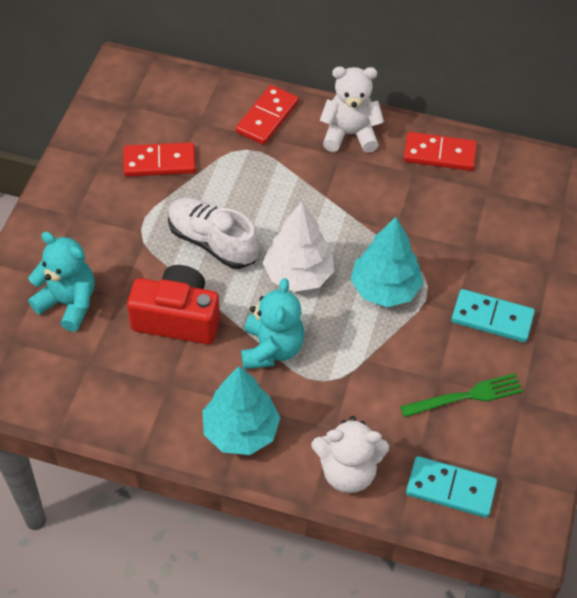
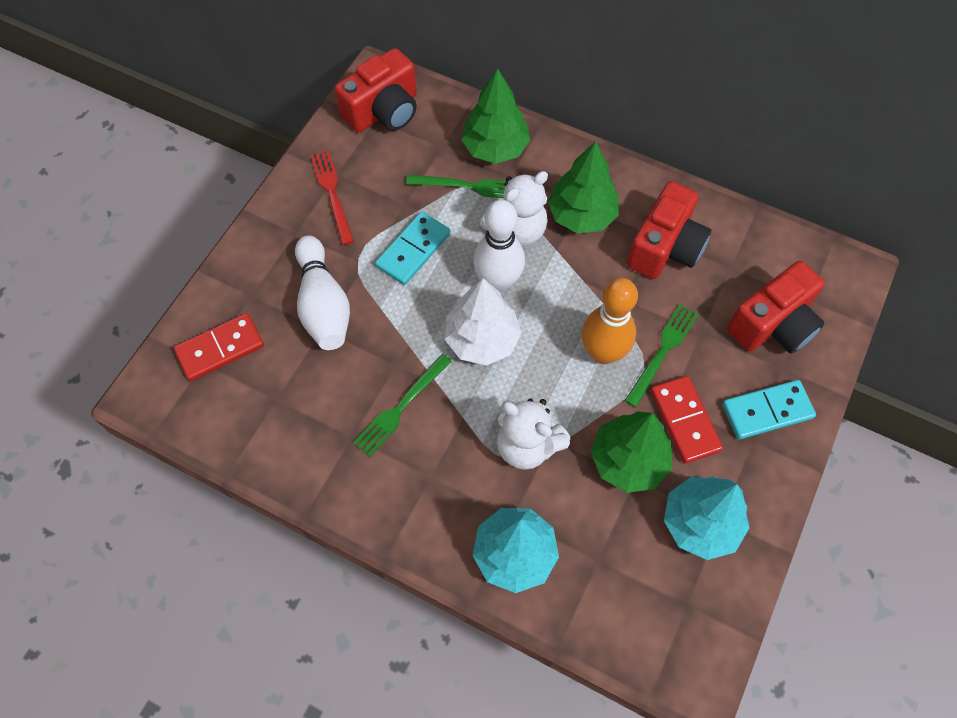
green fork: [400,373,523,417] = 1 -> [353,354,452,457] [406,175,507,198] [625,304,698,407] = 3
green tree: none = 0 -> [461,68,530,164] [548,141,619,233] [591,411,673,493] = 3
orange bowling pin: none = 0 -> [582,278,638,364] = 1
red camera: [127,265,220,344] = 1 -> [335,48,417,132] [627,181,711,279] [727,261,824,354] = 3
red domino: [123,142,196,177] [236,85,299,145] [404,132,477,171] = 3 -> [174,313,264,381] [651,376,723,463] = 2
red fork: none = 0 -> [310,150,354,245] = 1
turquoise teddy bear: [28,232,95,332] [241,278,305,369] = 2 -> none = 0
white bowling pin: none = 0 -> [295,235,350,350] [473,200,525,292] = 2
white shoe: [168,198,259,269] = 1 -> none = 0

